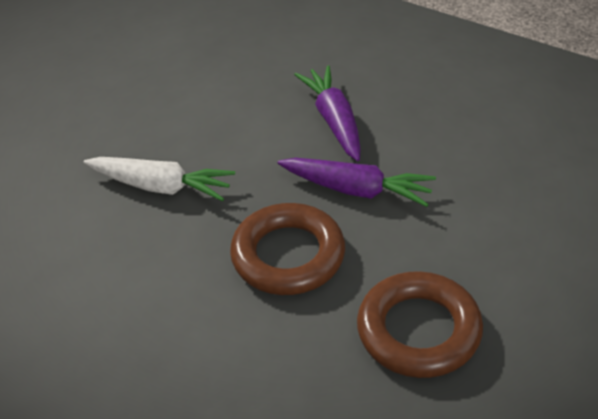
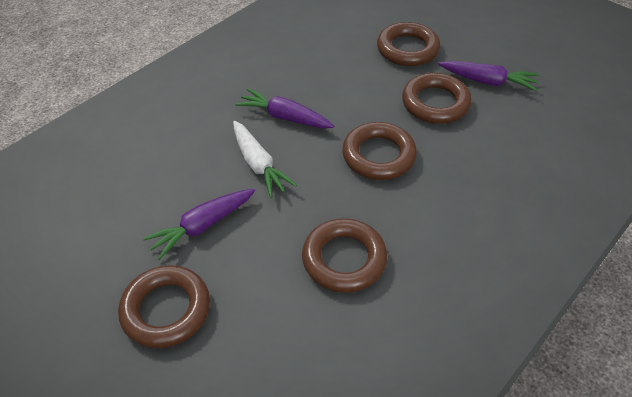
brown ring: [230,203,345,295] [357,271,483,378] = 2 -> [118,265,210,348] [302,218,387,293] [342,122,417,180] [377,22,440,66] [402,73,472,124] = 5
purple carrot: [278,158,436,207] [294,65,361,161] = 2 -> [143,189,255,260] [235,88,334,128] [438,61,539,91] = 3

